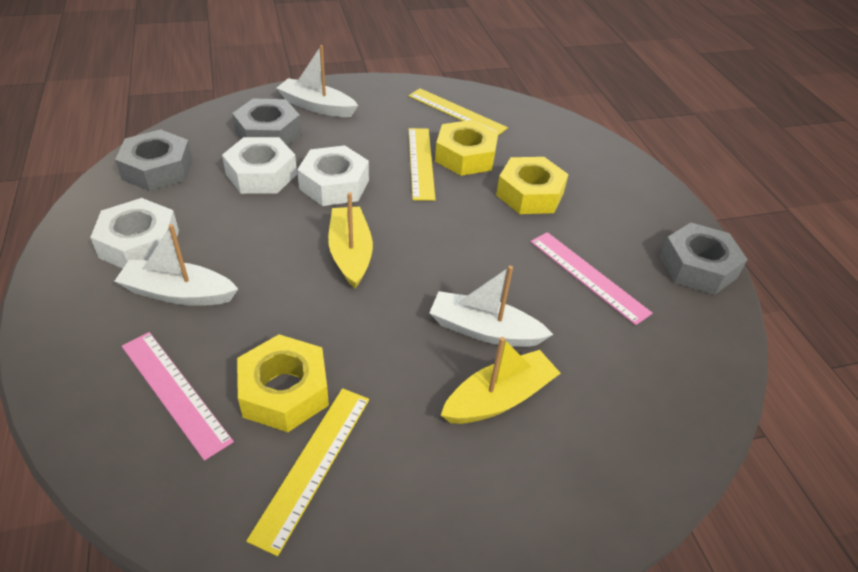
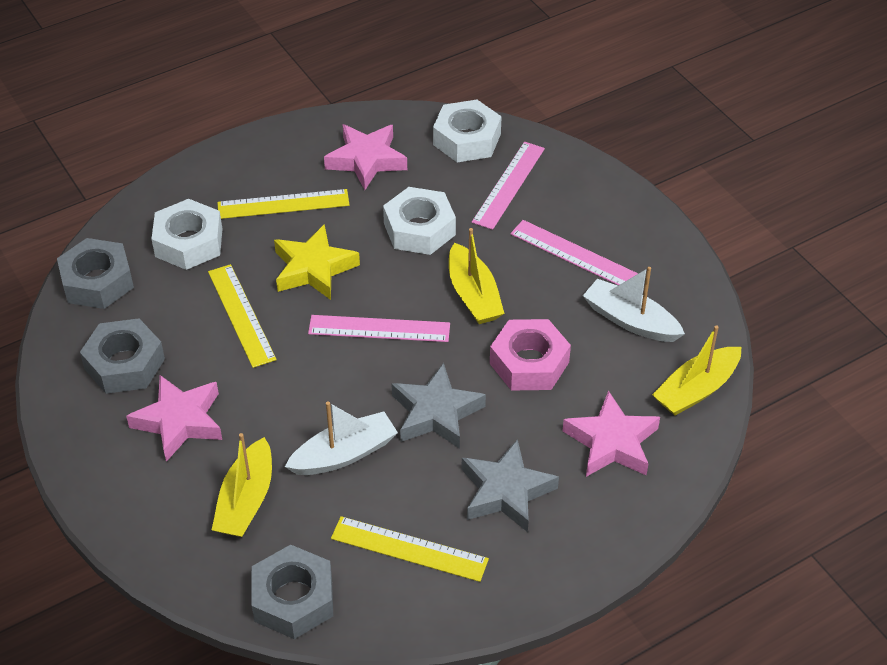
grey star: none = 0 -> [392,363,486,449] [462,439,559,532] = 2
pink nut: none = 0 -> [490,319,571,390] = 1
pink ruler: [122,332,234,461] [531,232,653,325] = 2 -> [308,315,450,342] [472,142,545,230] [510,220,638,286] = 3
pink star: none = 0 -> [126,375,222,462] [324,124,407,190] [563,391,660,477] = 3
white boat: [115,224,238,306] [276,45,358,117] [429,266,553,347] = 3 -> [285,401,398,475] [583,267,685,342] = 2
yellow boat: [328,192,373,288] [441,337,561,424] = 2 -> [212,433,272,537] [449,228,504,324] [652,325,741,416] = 3
yellow nut: [237,334,329,432] [435,120,498,176] [496,157,569,214] = 3 -> none = 0
yellow star: none = 0 -> [274,224,360,300] = 1

